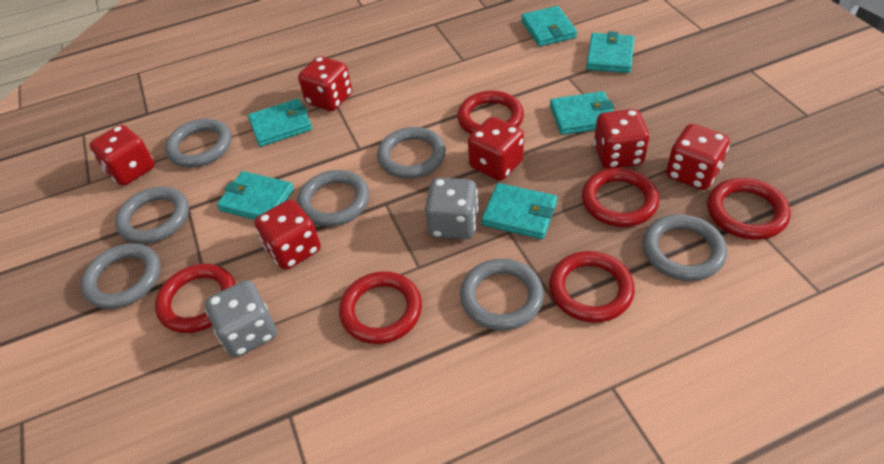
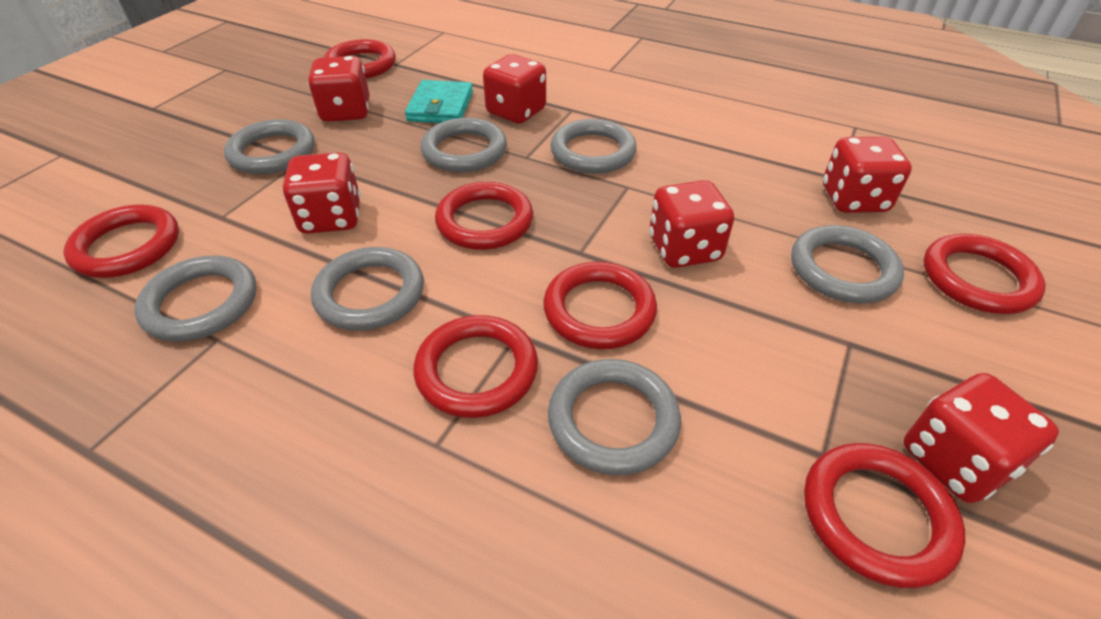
grey dice: [205,280,277,357] [425,178,478,239] = 2 -> none = 0
red ring: [155,264,236,333] [339,271,422,344] [457,91,524,134] [549,251,635,323] [582,168,659,227] [707,178,791,240] = 6 -> [63,204,179,278] [323,39,396,79] [413,315,538,418] [435,182,533,250] [543,262,657,349] [804,443,965,588] [924,234,1046,314] = 7
turquoise wallet: [217,171,294,220] [248,98,312,147] [481,183,557,239] [521,6,577,46] [550,91,614,135] [586,31,635,73] = 6 -> [405,80,473,123] = 1

